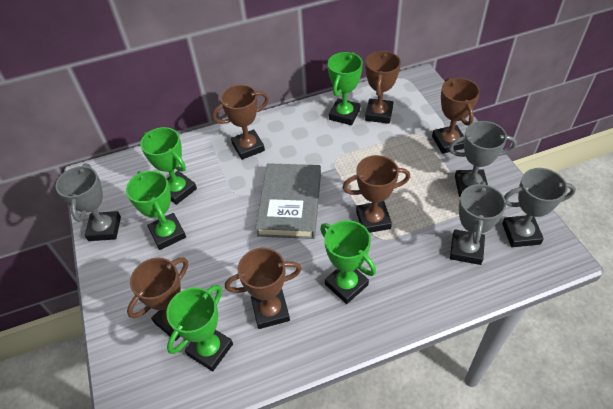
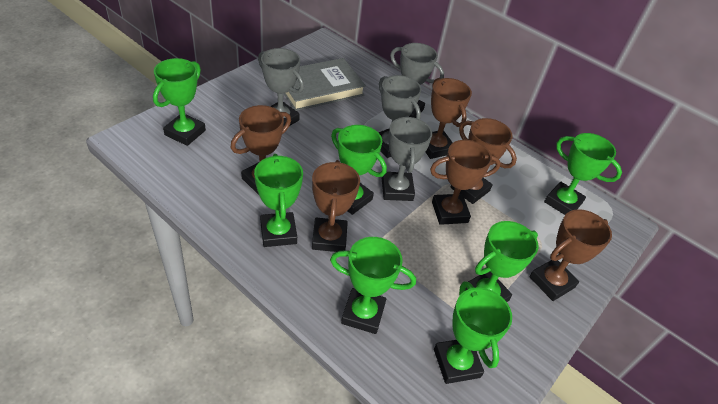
green trophy: [126,171,186,250] [140,127,197,205] [166,285,233,371] [320,220,376,304] [328,52,363,125] = 5 -> [153,58,206,146] [254,154,303,247] [330,237,416,334] [331,125,387,215] [434,281,512,384] [465,221,538,302] [544,133,622,215] = 7

